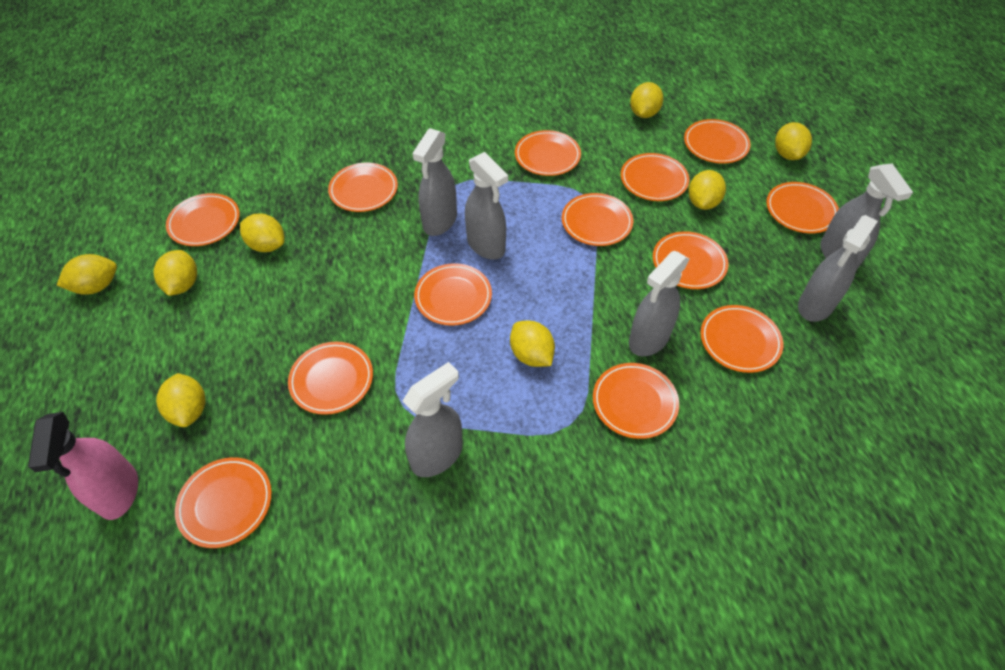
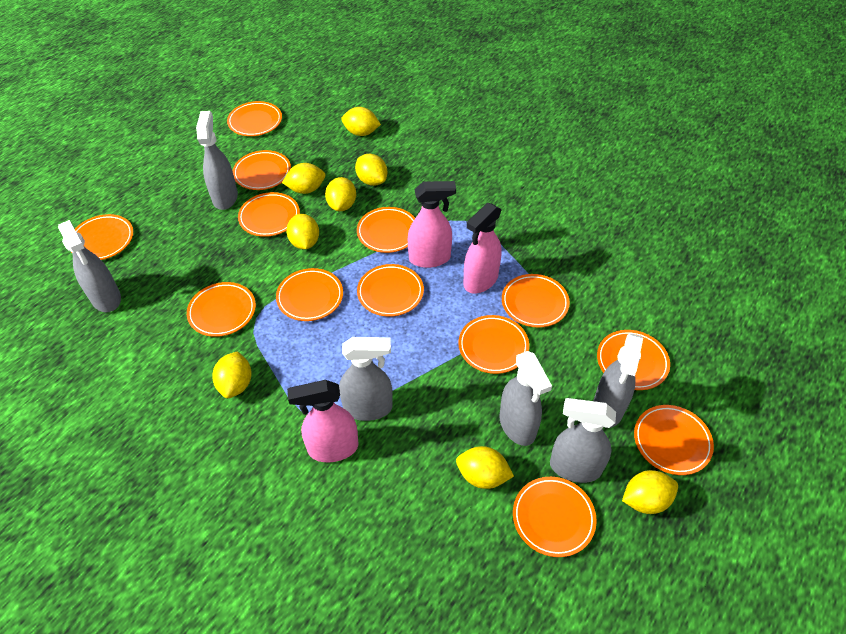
pink spray bottle: [28,412,138,520] = 1 -> [287,380,358,462] [408,181,456,268] [464,203,502,293] = 3

